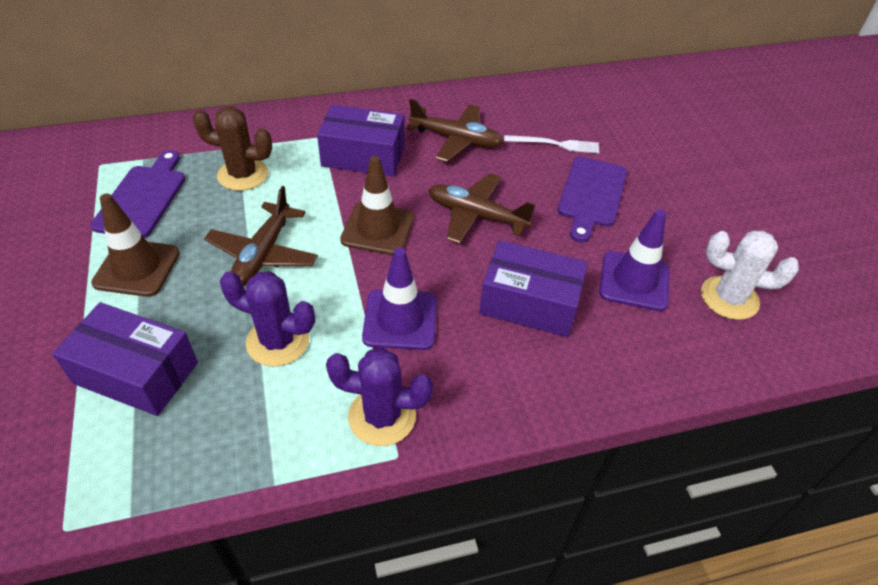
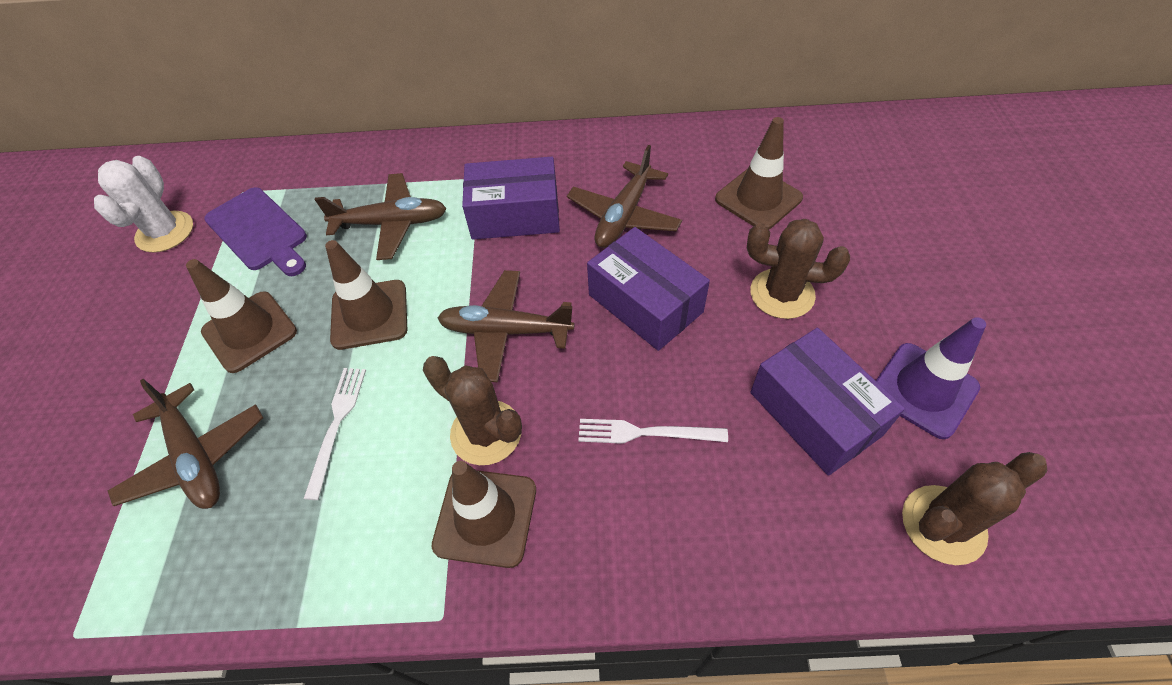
brown cactus: [193,106,272,191] = 1 -> [423,356,522,465] [747,219,850,319] [902,452,1047,565] = 3
brown plane: [204,186,318,286] [406,99,503,162] [429,173,535,244] = 3 -> [108,379,263,509] [315,173,447,260] [438,270,574,382] [567,145,682,248] = 4
brown traffic cone: [91,194,180,297] [340,156,414,255] = 2 -> [186,259,297,373] [325,240,407,350] [432,461,536,568] [715,117,803,229] = 4
purple cactus: [220,272,315,367] [326,348,433,446] = 2 -> none = 0
purple cutting board: [90,150,185,238] [557,157,627,242] = 2 -> [204,187,307,276] = 1
purple traffic cone: [362,247,437,350] [599,210,670,311] = 2 -> [876,317,986,439] = 1
white fork: [504,135,599,154] = 1 -> [304,368,366,500] [578,419,728,444] = 2

